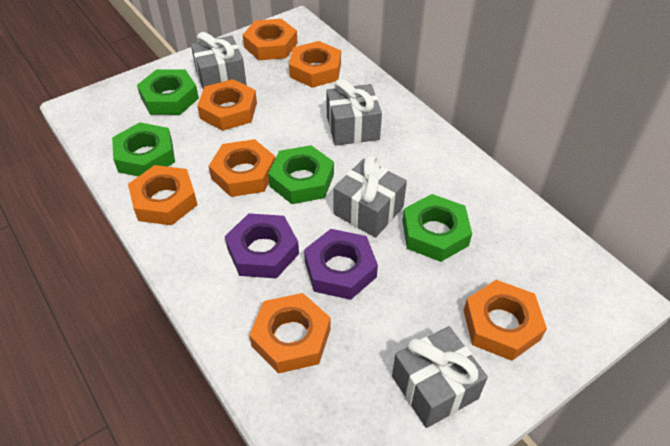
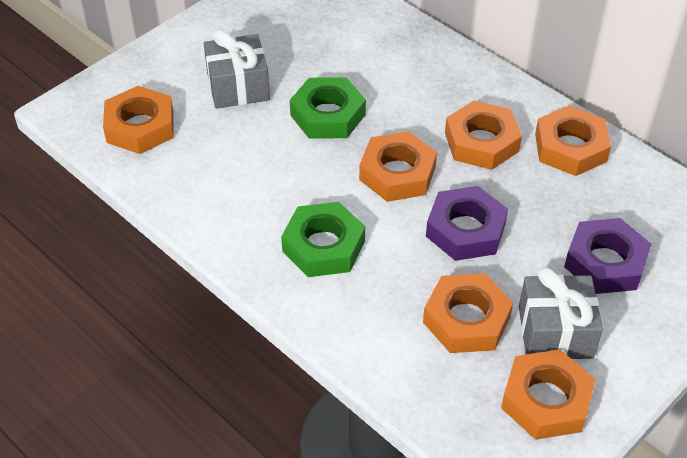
green nut: [112,122,175,176] [137,69,199,115] [268,145,334,204] [402,194,472,262] = 4 -> [281,202,365,277] [290,77,366,139] = 2
grey gift: [191,32,247,89] [326,79,382,146] [334,155,407,238] [392,326,488,428] = 4 -> [204,29,270,109] [519,267,603,359] = 2
orange nut: [128,165,198,225] [197,79,257,131] [209,139,275,197] [243,19,298,60] [249,293,331,374] [289,41,341,88] [463,280,547,361] = 7 -> [103,86,174,154] [359,131,437,202] [423,273,513,353] [445,101,522,170] [501,349,595,440] [535,105,611,176] = 6

